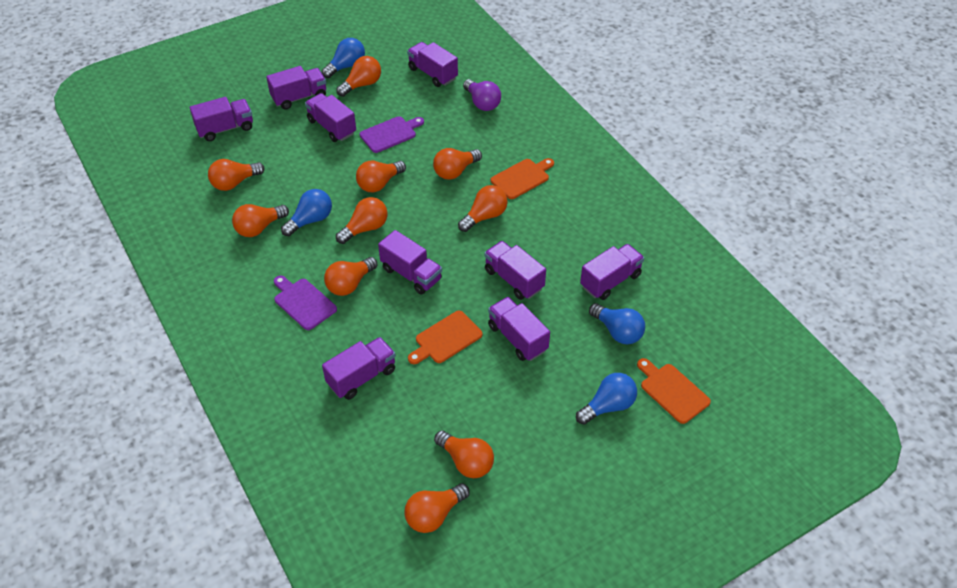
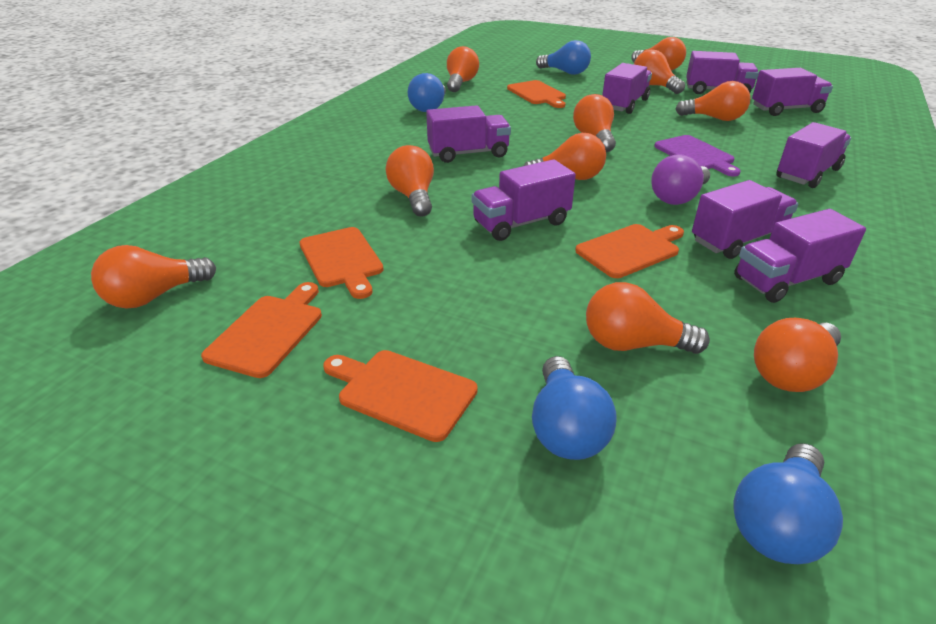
orange cutting board: [408,311,483,364] [491,158,554,199] [637,358,711,424] = 3 -> [201,282,322,378] [299,227,384,299] [323,350,478,442] [507,80,566,108] [575,224,684,278] = 5
purple cutting board: [274,275,337,330] [360,116,424,153] = 2 -> [654,135,741,177] = 1
purple truck: [190,97,253,141] [266,66,326,110] [305,93,356,142] [322,337,396,400] [378,230,442,294] [407,42,458,87] [484,241,546,300] [488,297,550,361] [580,244,644,300] = 9 -> [426,105,511,163] [472,159,576,241] [602,63,652,114] [686,51,759,94] [692,180,798,259] [734,209,866,303] [752,68,833,116] [776,122,851,188] = 8

